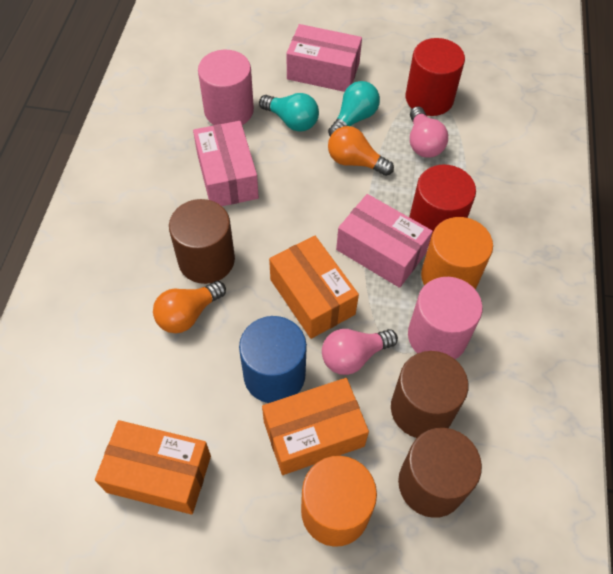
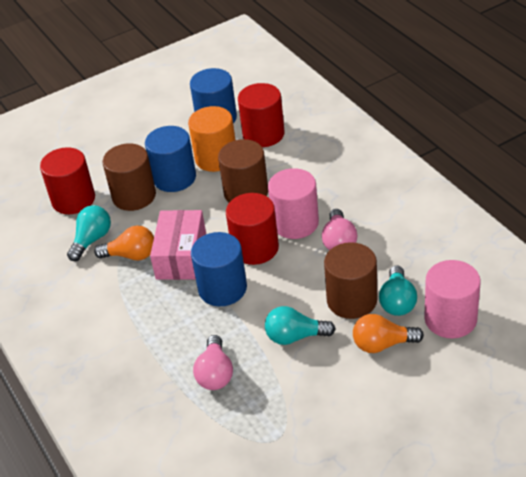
blue cylinder: [239,316,307,403] = 1 -> [145,126,196,192] [190,68,237,123] [191,232,247,306] = 3
orange box: [95,420,211,514] [262,378,369,475] [269,236,359,339] = 3 -> none = 0
orange cylinder: [301,456,377,547] [421,217,493,290] = 2 -> [188,106,235,172] = 1
pink box: [193,121,259,206] [287,24,362,92] [336,194,433,288] = 3 -> [150,210,206,280] = 1
red cylinder: [406,38,465,116] [409,165,476,243] = 2 -> [40,147,95,214] [226,193,279,265] [238,83,285,147] = 3
turquoise light bulb: [259,93,319,132] [328,81,380,136] = 2 -> [67,205,111,261] [265,306,335,345] [379,265,417,316] = 3

